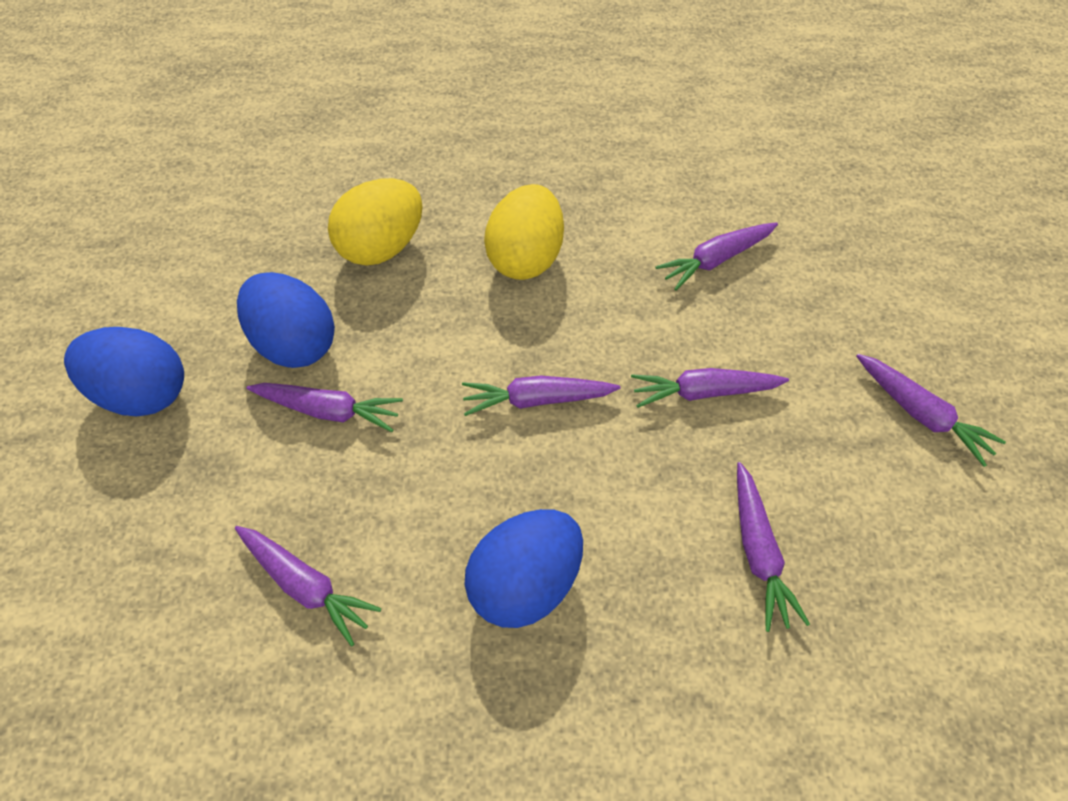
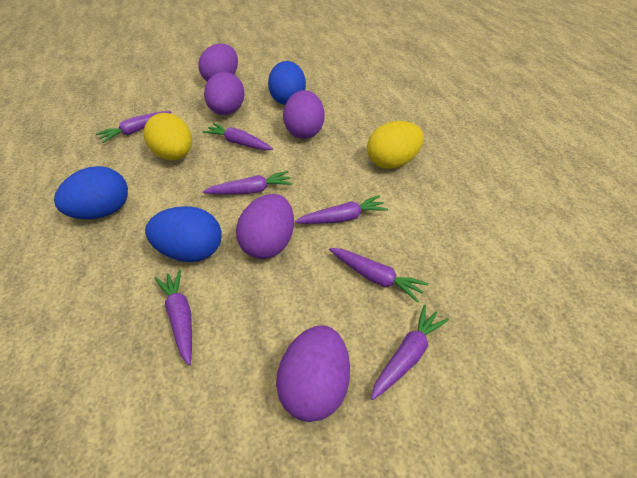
purple egg: none = 0 -> [198,44,238,81] [204,72,245,115] [236,194,294,259] [276,325,350,422] [283,90,324,139] = 5

